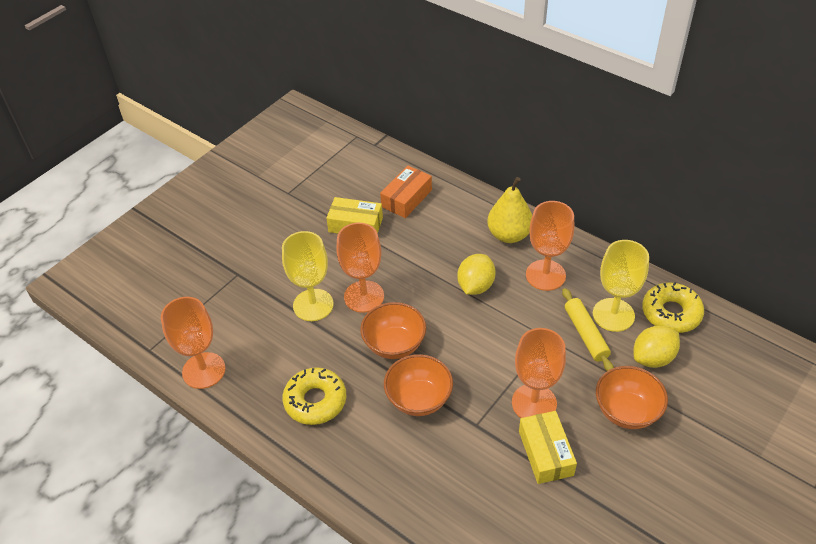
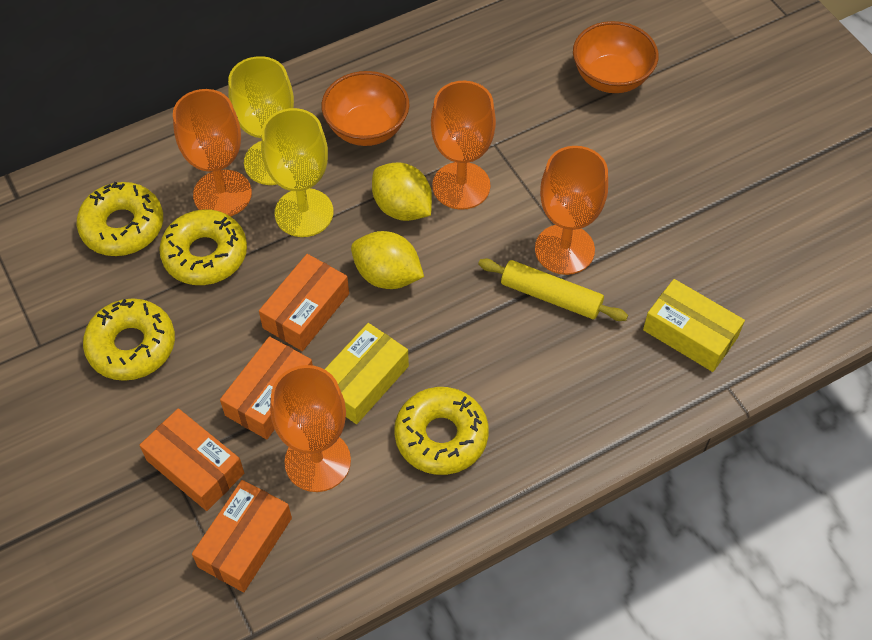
orange bowl: [360,302,426,359] [384,354,453,416] [596,366,668,429] = 3 -> [321,71,409,146] [573,21,659,93] = 2
orange box: [380,165,432,218] = 1 -> [140,408,244,511] [192,480,292,592] [220,336,313,439] [259,254,349,351] = 4
yellow donut: [283,367,346,425] [642,282,704,333] = 2 -> [77,182,163,256] [83,298,175,381] [159,209,247,285] [394,387,489,475] = 4
yellow pear: [487,177,532,243] = 1 -> none = 0

